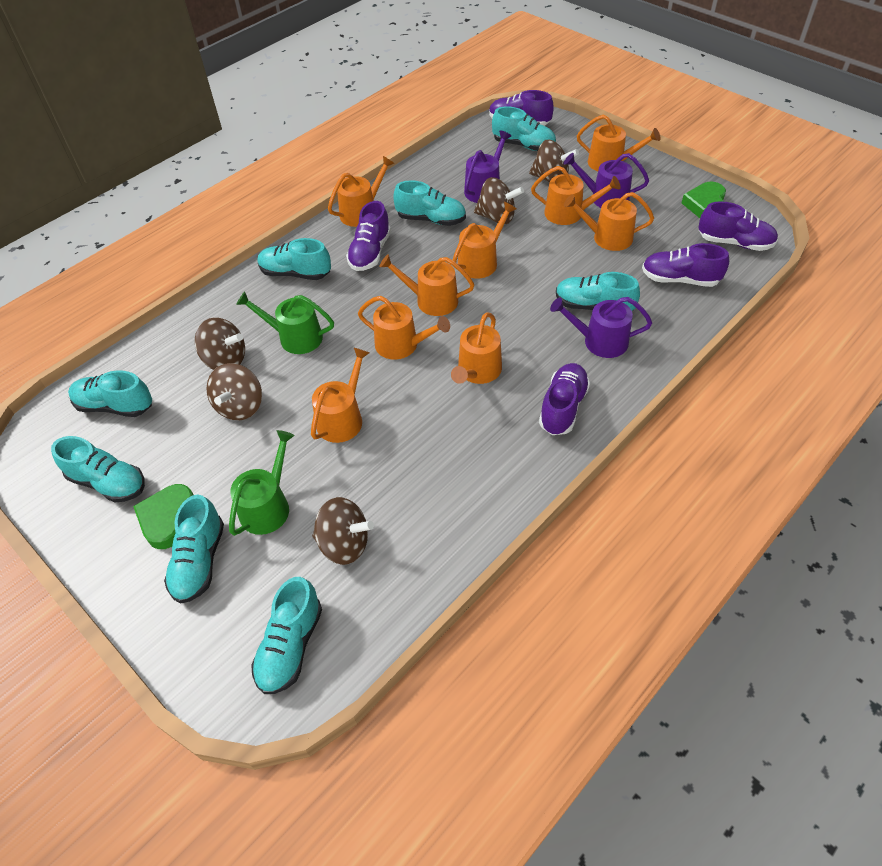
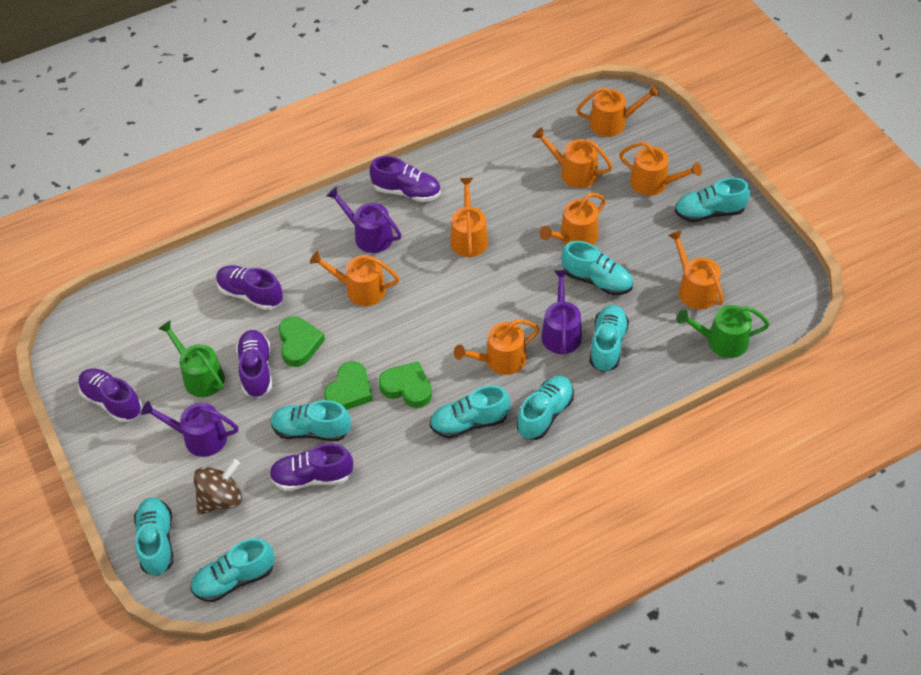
brown spinning top: [195,318,245,370] [206,363,262,420] [312,497,374,565] [474,177,524,224] [529,140,579,182] = 5 -> [193,459,242,515] = 1
green heart: [133,484,194,549] [682,182,726,218] = 2 -> [278,316,325,367] [324,361,373,410] [379,361,432,408] = 3
orange watering can: [311,348,370,443] [328,156,394,227] [358,296,450,360] [379,254,474,316] [451,312,502,384] [453,202,516,279] [531,166,621,225] [564,192,654,251] [577,115,661,171] = 9 -> [310,251,400,306] [450,178,488,257] [454,319,540,375] [533,127,613,188] [539,192,606,245] [576,85,660,137] [619,142,702,196] [668,230,724,309] = 8

